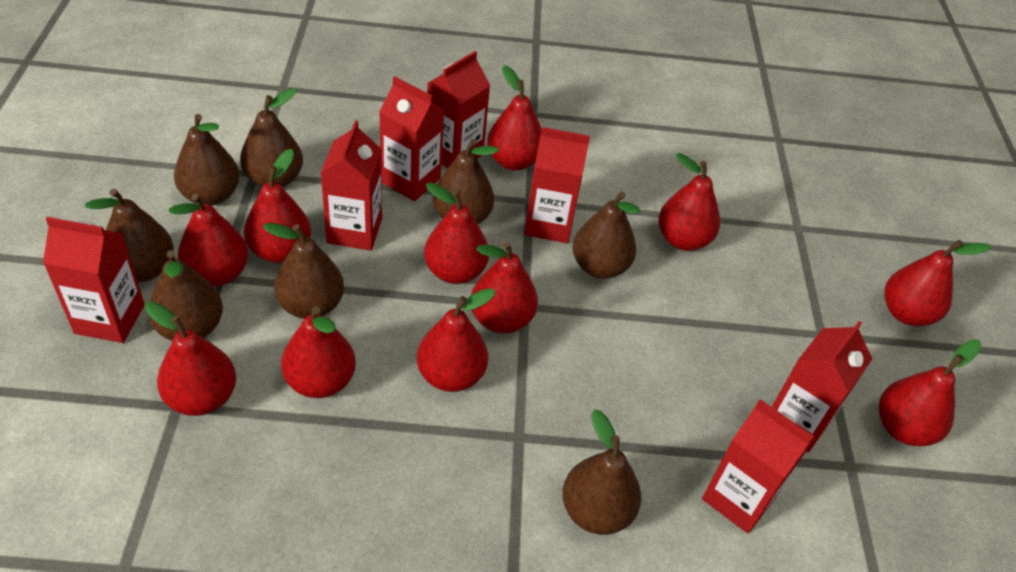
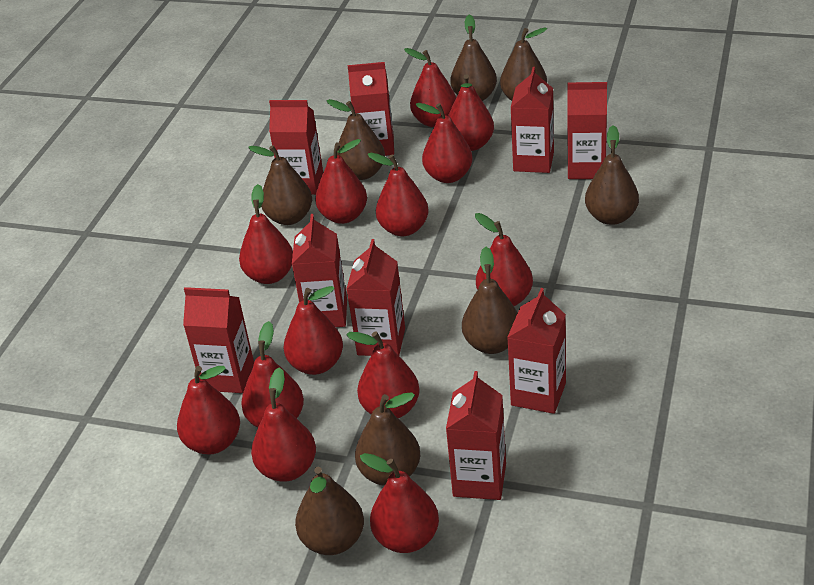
red carton: [43,217,145,343] [321,120,382,251] [379,76,444,201] [427,51,491,168] [524,127,590,243] [702,399,814,533] [772,321,872,452] = 7 -> [183,287,254,393] [269,100,323,195] [292,214,347,327] [346,239,405,356] [348,62,394,156] [446,371,506,500] [507,288,566,414] [510,67,554,173] [567,82,607,179] = 9
red pear: [145,301,236,416] [169,194,248,286] [244,149,311,263] [281,306,356,398] [417,288,496,392] [424,183,489,284] [471,242,538,334] [487,65,541,171] [658,153,720,251] [879,339,981,446] [884,240,991,326] = 11 -> [177,366,240,455] [239,184,293,284] [241,321,304,428] [251,367,316,482] [284,286,343,375] [315,139,367,224] [346,331,420,418] [360,453,439,553] [368,153,429,236] [404,48,457,127] [415,103,473,183] [448,74,494,151] [475,213,533,306] = 13

